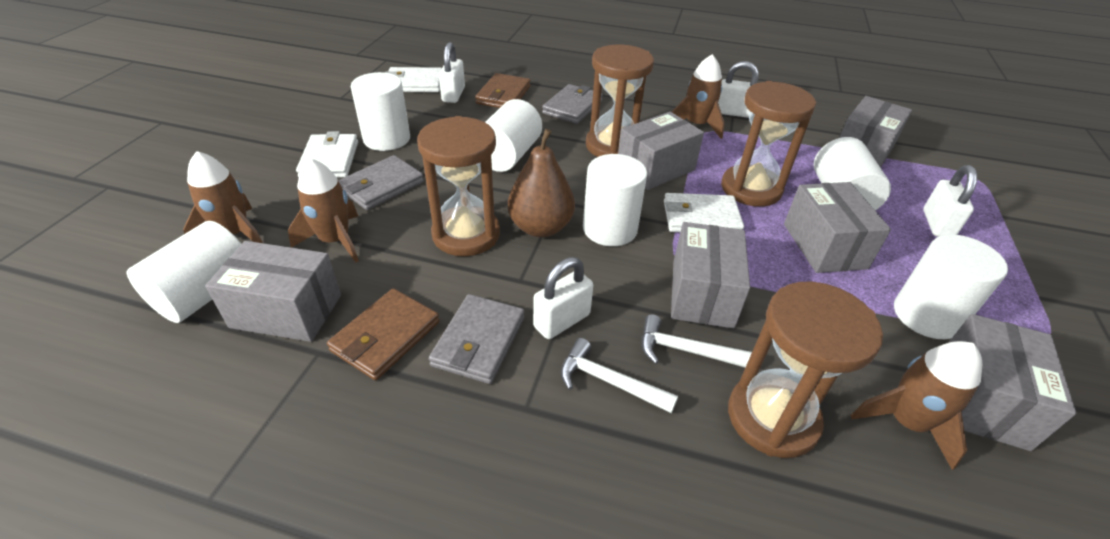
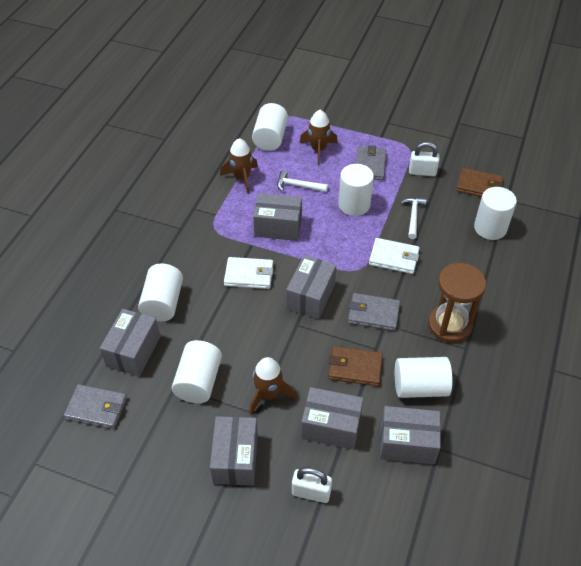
brown hourglass: [417,116,500,256] [586,45,654,157] [721,81,816,207] [728,282,883,458] = 4 -> [428,263,486,343] = 1
brown pear: [508,129,575,237] = 1 -> none = 0
brown rocket: [183,151,263,243] [288,158,359,263] [672,54,725,139] [851,341,982,470] = 4 -> [220,138,258,194] [249,357,297,414] [300,110,338,165] = 3
white padlock: [439,42,465,103] [533,257,593,339] [718,61,759,118] [923,165,977,237] = 4 -> [292,467,332,503] [409,142,439,176] = 2
white wallet: [296,131,358,177] [385,67,442,92] [664,193,744,232] = 3 -> [224,257,273,289] [369,238,420,274] = 2

